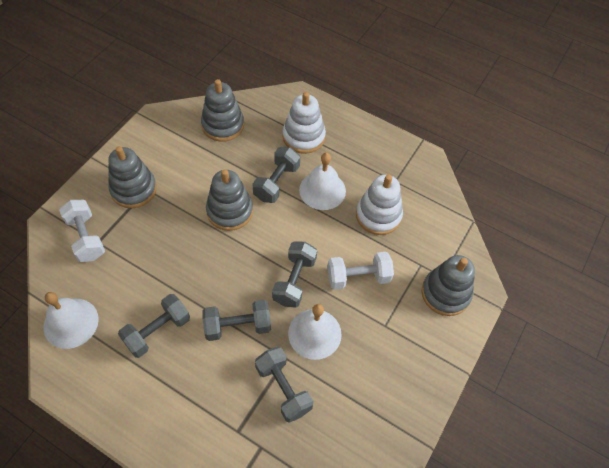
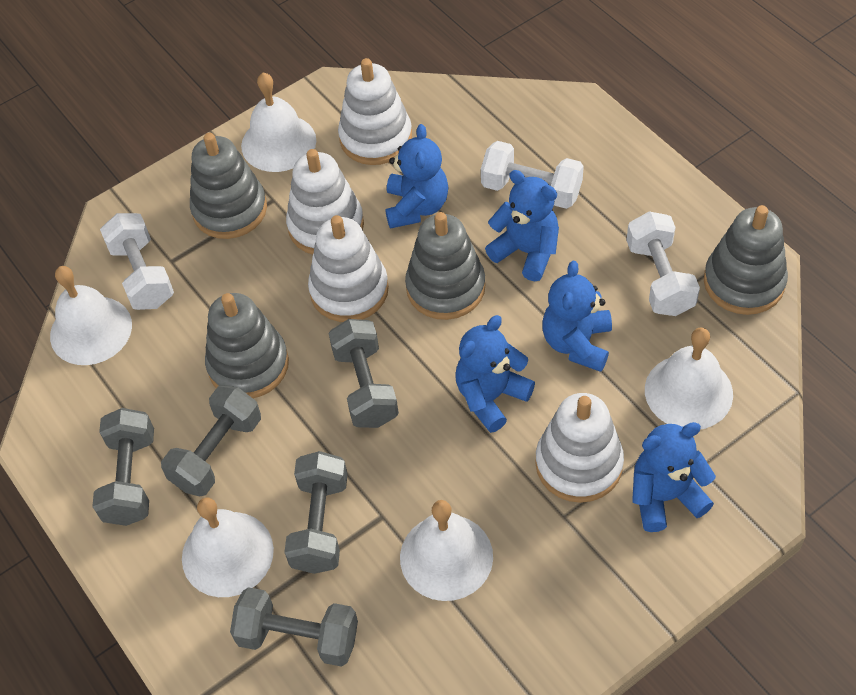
blue teddy bear: none = 0 -> [385,124,448,229] [456,315,535,433] [485,170,559,281] [542,261,612,372] [632,422,716,532] = 5
white bell: [43,292,99,349] [288,304,342,360] [299,153,346,210] = 3 -> [50,266,132,365] [182,497,274,597] [241,72,316,172] [400,500,493,601] [645,327,733,429] = 5
white dumbbell: [59,200,105,262] [327,252,394,290] = 2 -> [100,213,174,310] [481,141,584,209] [626,212,700,316] = 3
white stacking toy: [283,92,326,154] [356,174,403,235] = 2 -> [286,149,364,255] [308,215,389,322] [338,58,412,165] [535,393,624,503] = 4

